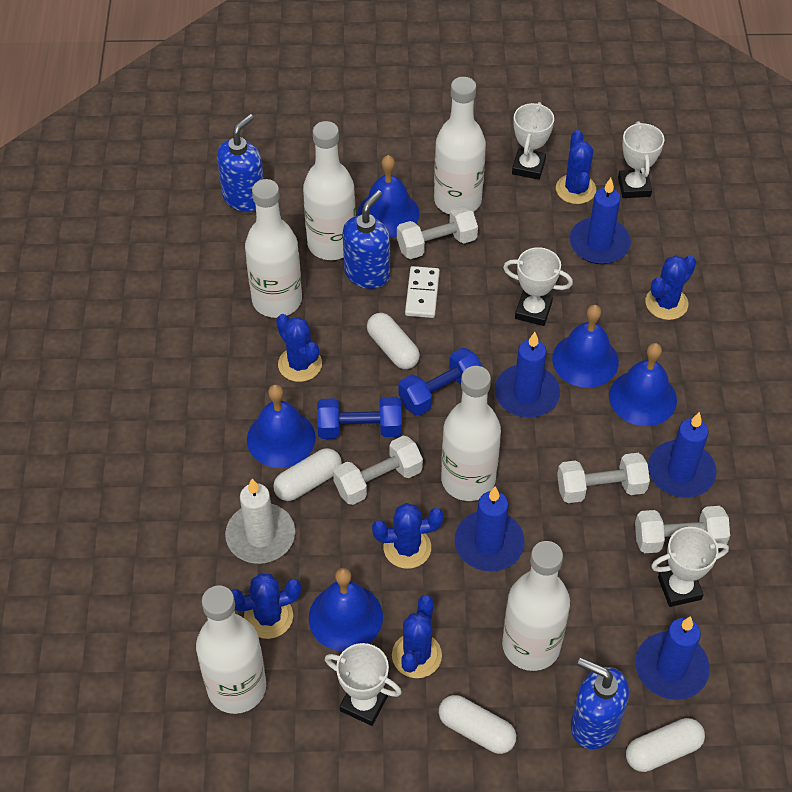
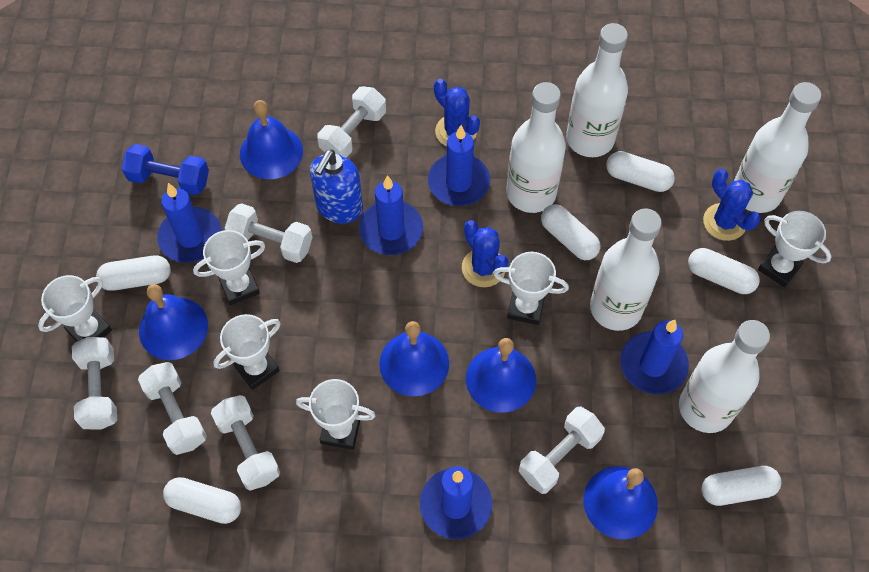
blue cactus: [232,573,301,639] [276,314,322,382] [372,503,444,569] [392,595,442,678] [556,130,596,204] [645,255,696,320] = 6 -> [434,79,480,146] [462,220,509,287] [703,169,761,241] = 3
blue dumbbell: [317,397,402,439] [398,348,482,415] = 2 -> [122,144,209,195] = 1
blue soap dispenser: [217,114,264,212] [343,190,390,289] [571,658,629,749] = 3 -> [310,150,363,223] = 1
white bottle: [196,585,266,714] [245,179,302,318] [303,121,356,260] [434,77,486,215] [441,366,501,501] [502,541,570,671] = 6 -> [506,82,566,213] [566,23,628,157] [590,209,662,331] [679,320,770,433] [734,82,821,213] = 5
white candle: [225,479,295,564] = 1 -> none = 0
white capsule: [273,448,342,501] [367,313,420,369] [439,695,516,754] [626,718,705,772] = 4 -> [96,255,171,291] [163,477,241,524] [541,204,600,260] [606,151,675,192] [688,248,760,294] [701,466,782,506] = 6
white domino: [405,266,440,318] = 1 -> none = 0
white dumbbell: [333,436,423,505] [397,206,478,259] [557,453,650,503] [635,506,730,553] = 4 -> [72,337,117,430] [138,362,207,455] [211,395,280,491] [225,203,313,263] [317,86,386,158] [519,407,605,494] = 6
white trophy: [325,643,402,726] [503,247,573,326] [512,102,554,180] [618,121,664,198] [651,527,729,607] = 5 -> [38,275,112,342] [193,230,265,306] [213,314,281,390] [296,379,376,450] [493,252,569,325] [758,211,832,288] = 6

